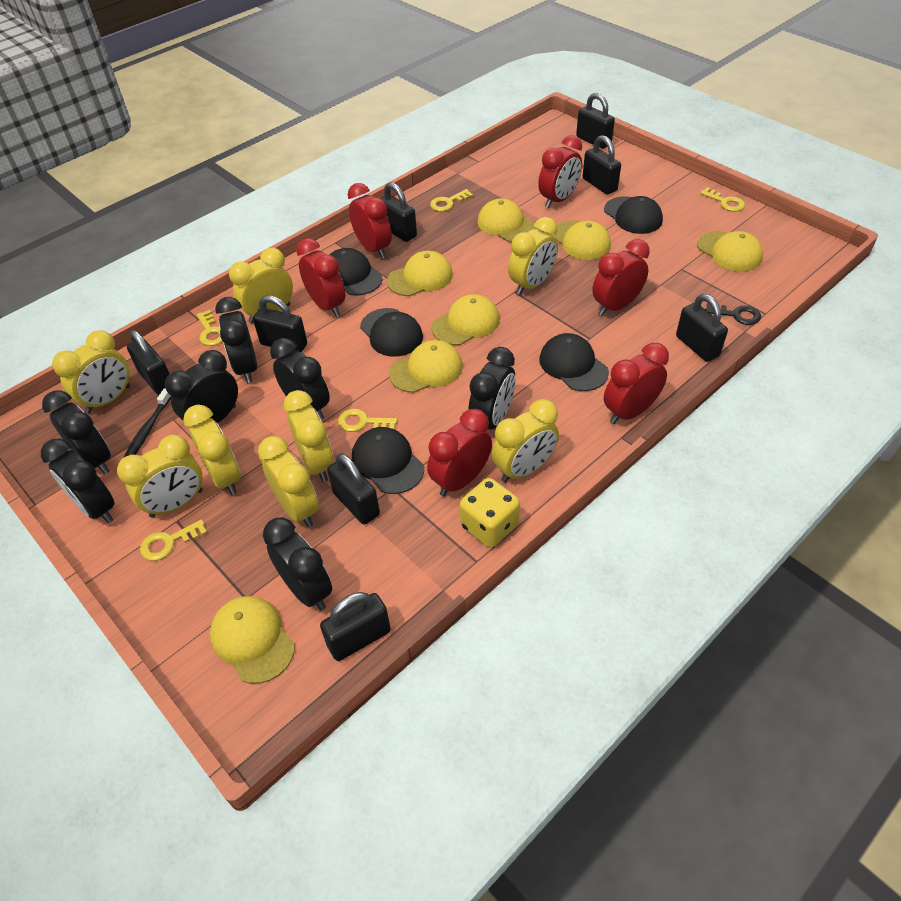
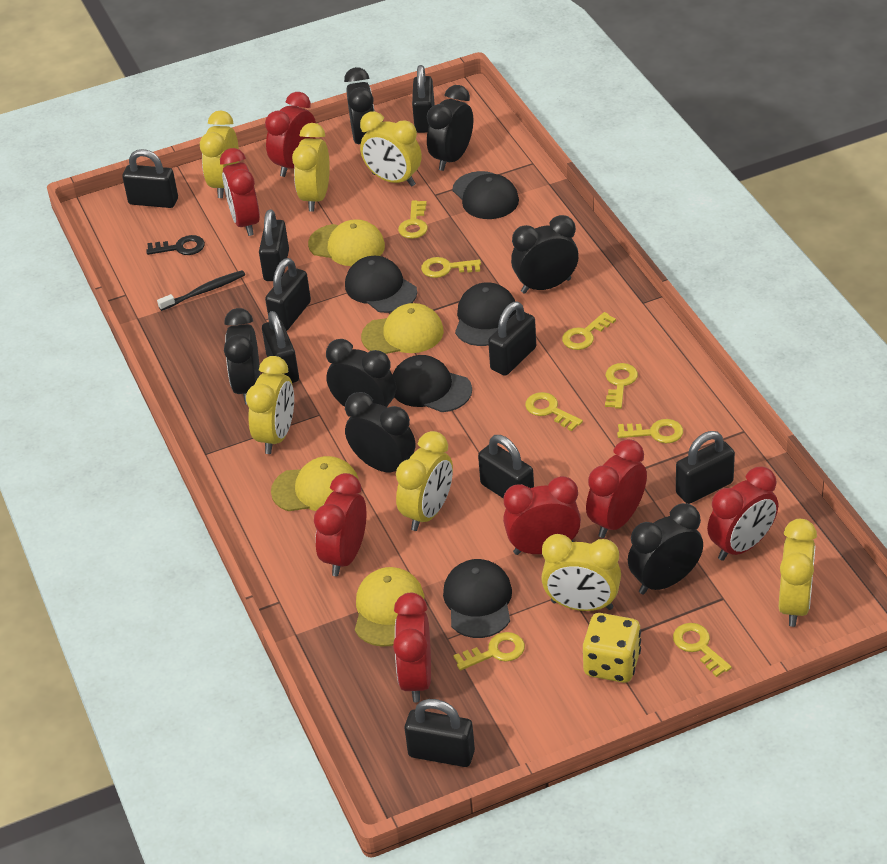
black padlock: [127,330,170,395] [253,295,307,352] [320,592,391,661] [327,453,380,525] [380,182,417,242] [576,93,615,149] [583,135,621,194] [676,294,728,362] = 8 -> [122,149,178,208] [259,210,289,281] [262,311,299,383] [265,258,311,331] [405,699,475,767] [412,65,435,133] [478,435,534,499] [488,302,536,376] [676,431,735,504] = 9
red clock: [296,238,345,317] [348,183,392,258] [427,409,492,496] [538,135,582,208] [592,239,650,316] [604,343,669,424] = 6 -> [220,148,260,236] [265,92,316,177] [314,473,366,576] [393,593,431,702] [503,476,581,555] [586,439,647,538] [707,467,778,561] = 7
yellow cap: [210,596,295,684] [387,251,453,296] [389,340,463,393] [432,294,500,345] [477,198,537,242] [552,220,611,260] [697,231,763,272] = 7 -> [271,456,359,511] [308,219,385,266] [355,567,425,647] [361,303,444,354] = 4
yellow clock: [52,330,130,413] [117,435,203,518] [183,405,241,495] [229,248,293,323] [258,436,319,527] [284,390,334,482] [491,399,559,483] [508,217,558,295] = 8 -> [200,110,239,198] [246,356,294,454] [292,123,330,211] [360,111,422,187] [396,431,453,531] [541,534,621,611] [779,519,817,627] = 7
yellow key: [140,519,207,561] [197,310,223,346] [338,409,397,432] [430,189,473,212] [700,187,745,212] = 5 -> [398,200,428,239] [421,257,481,278] [453,632,525,671] [525,392,583,431] [562,312,616,350] [605,363,638,409] [617,419,683,443] [673,623,732,677] = 8

